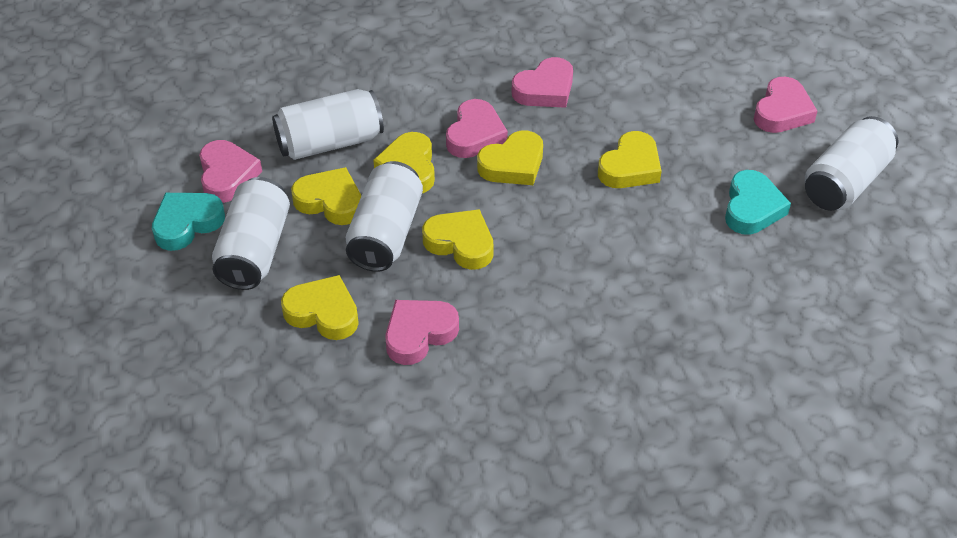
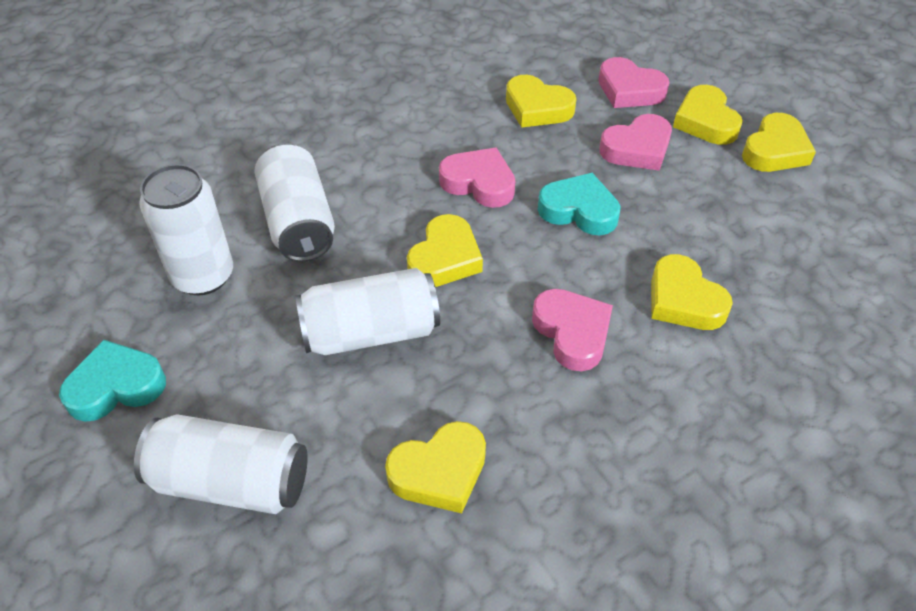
pink heart: [199,140,262,203] [385,300,459,365] [446,99,508,158] [512,57,573,108] [754,77,817,133] = 5 -> [439,148,515,208] [532,289,613,371] [598,57,669,108] [599,114,672,171] = 4

